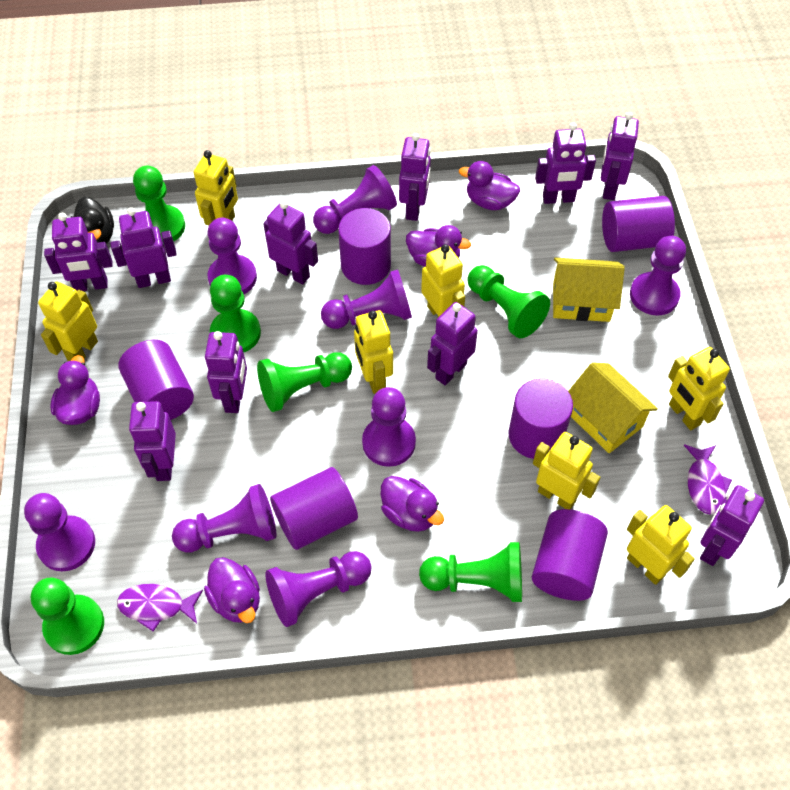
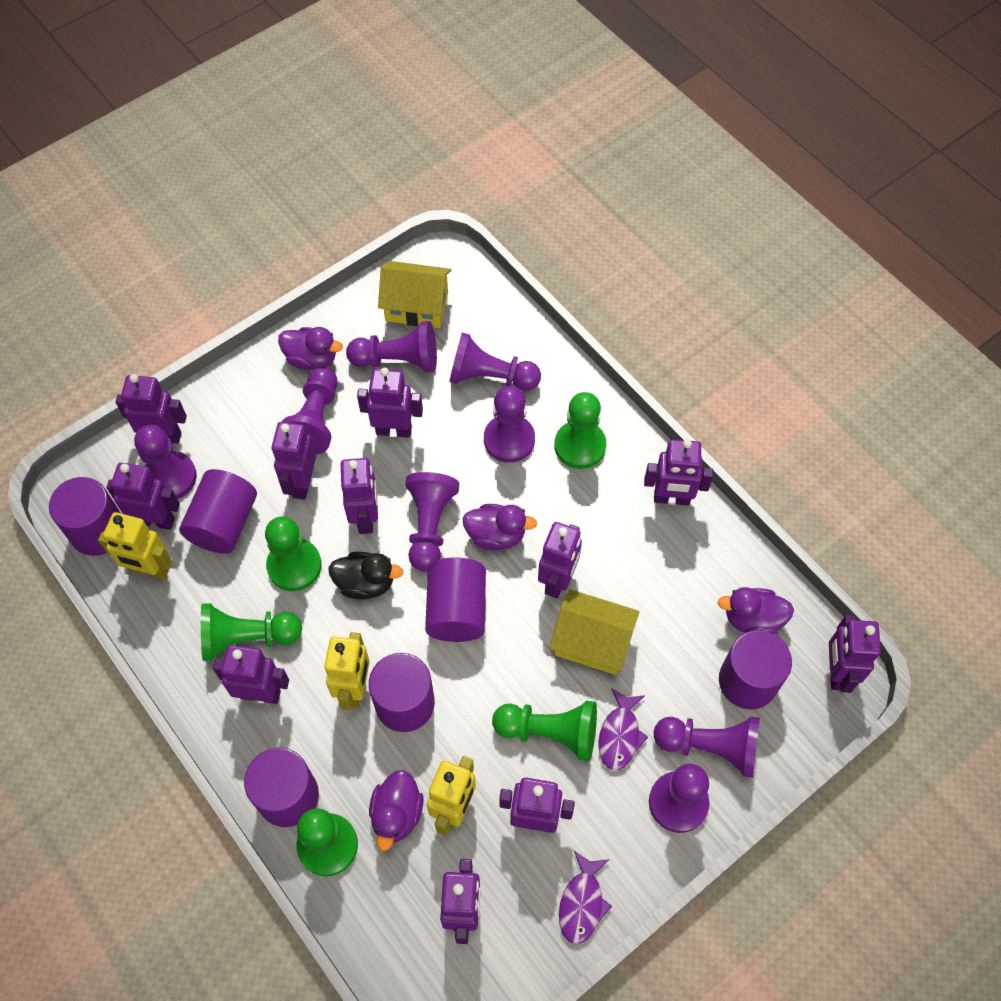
green pawn: [31,577,104,655] [133,166,185,244] [210,275,261,352] [257,352,352,412] [419,542,522,602] [467,265,550,338] = 6 -> [201,603,302,661] [265,516,322,591] [296,808,358,876] [492,701,597,761] [554,392,606,469] = 5
purple duck: [50,355,100,425] [204,557,260,623] [381,476,444,532] [406,225,471,267] [459,161,520,210] = 5 -> [278,327,343,370] [369,770,424,851] [462,504,537,550] [718,587,794,634] = 4
purple robot: [44,213,112,291] [110,207,177,288] [129,401,176,481] [205,331,247,413] [263,201,318,285] [399,133,431,221] [427,302,478,385] [535,122,596,204] [601,112,639,200] [700,485,764,566] = 10 -> [106,463,180,530] [115,374,187,444] [213,645,289,704] [272,422,316,500] [341,458,378,534] [357,368,423,438] [440,859,481,944] [499,777,575,833] [538,522,582,598] [644,439,713,505] [829,615,881,693] = 11
yellow robot: [38,281,98,361] [194,150,238,225] [354,310,393,394] [421,244,465,317] [533,432,600,510] [627,505,695,585] [668,347,730,430] = 7 -> [98,512,172,580] [324,632,370,710] [427,756,476,836] = 3

